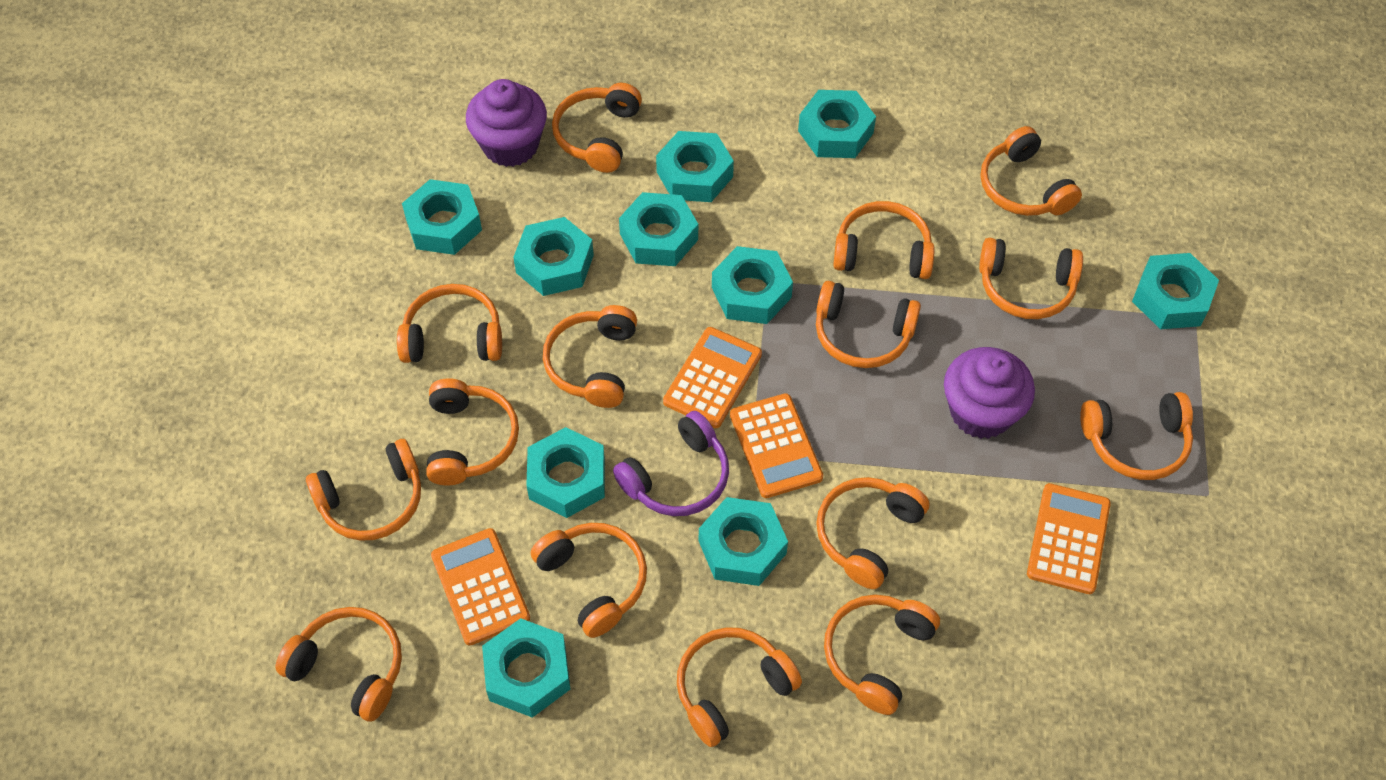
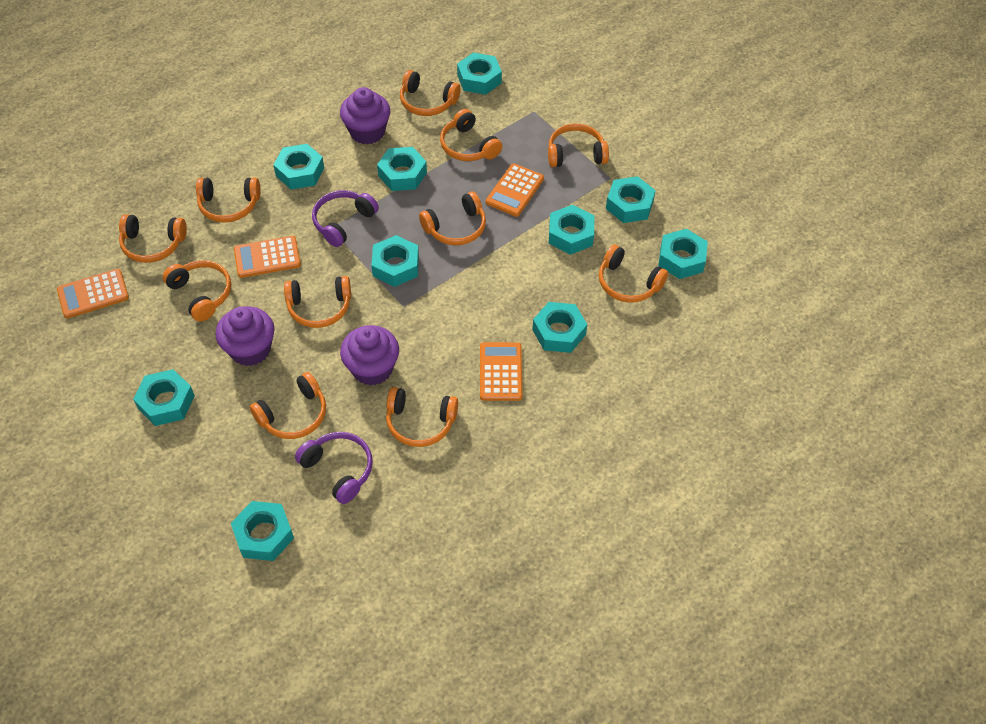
orange headphones: [276,607,402,722] [306,439,421,541] [397,284,502,363] [426,378,519,486] [531,523,647,638] [543,305,637,408] [552,83,642,173] [677,627,802,747] [816,281,921,368] [816,477,929,589] [824,595,940,715] [833,201,935,279] [979,238,1083,319] [981,126,1082,216] [1080,392,1193,480] = 15 -> [119,214,187,263] [163,260,231,322] [196,178,261,223] [250,372,326,439] [284,276,351,328] [386,387,458,447] [400,70,460,116] [419,191,486,245] [440,109,502,161] [548,124,609,167] [599,245,668,303] = 11
purple cupcake: [466,79,547,167] [944,347,1035,439] = 2 -> [216,307,274,366] [340,87,390,144] [340,325,399,386] = 3
purple headphones: [613,411,729,516] = 1 -> [295,432,373,504] [312,190,379,247] = 2

